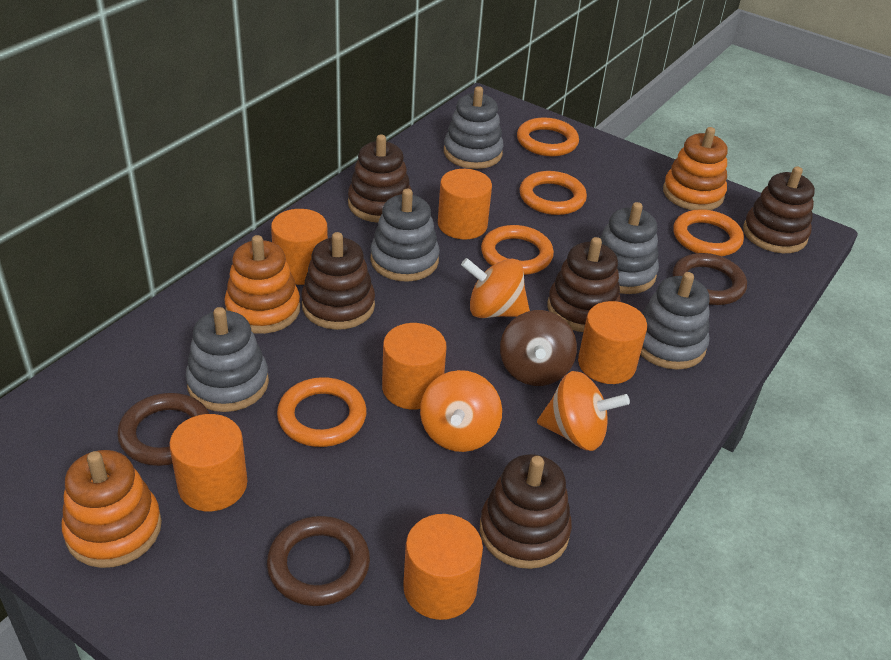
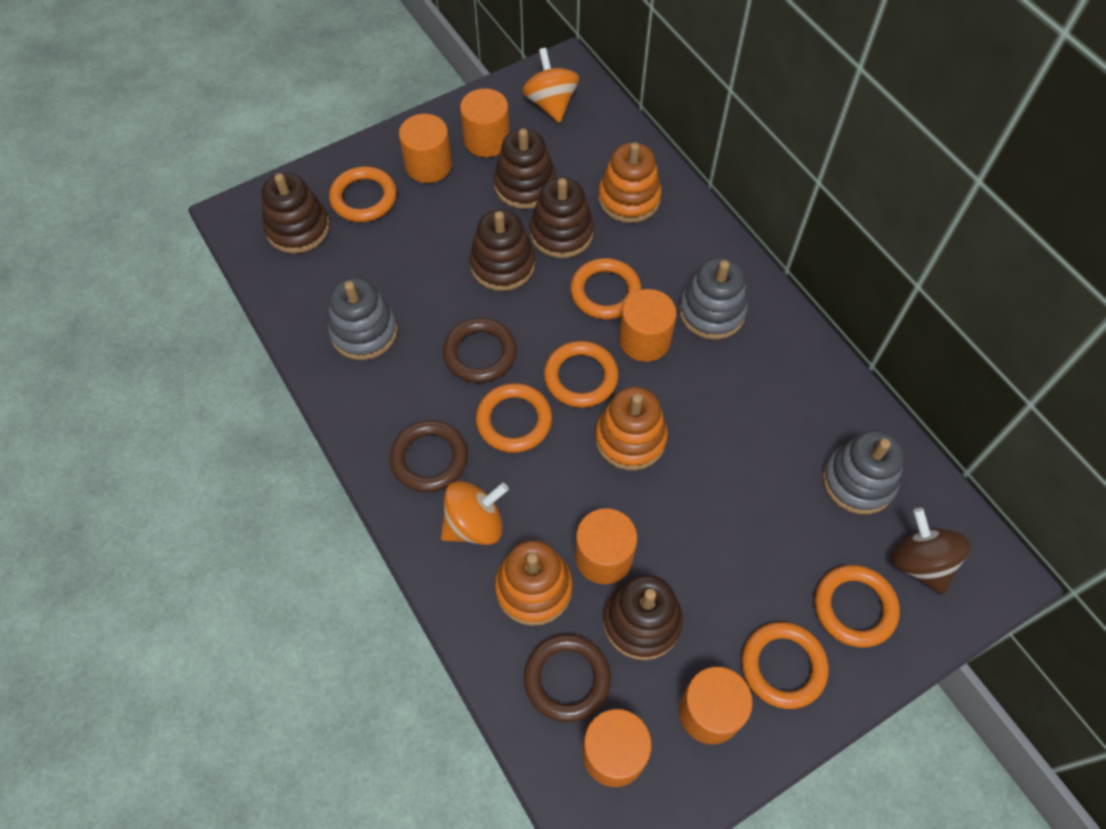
grey stacking toy: [186,307,269,412] [370,189,440,282] [444,86,503,169] [600,202,659,294] [640,272,710,370] = 5 -> [328,278,398,360] [679,257,748,340] [823,430,904,514] = 3
orange ring: [277,377,367,447] [481,225,554,275] [517,117,579,157] [520,171,587,215] [673,209,744,256] = 5 -> [329,166,397,222] [476,383,552,453] [544,341,619,408] [570,258,641,319] [742,622,829,709] [815,565,900,647] = 6
orange spinning top: [420,370,502,452] [461,258,530,318] [537,371,630,451] = 3 -> [441,481,509,545] [522,48,579,123] = 2

